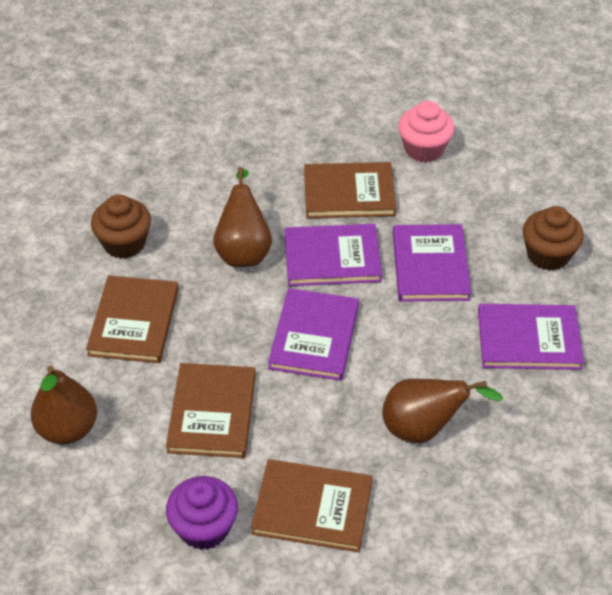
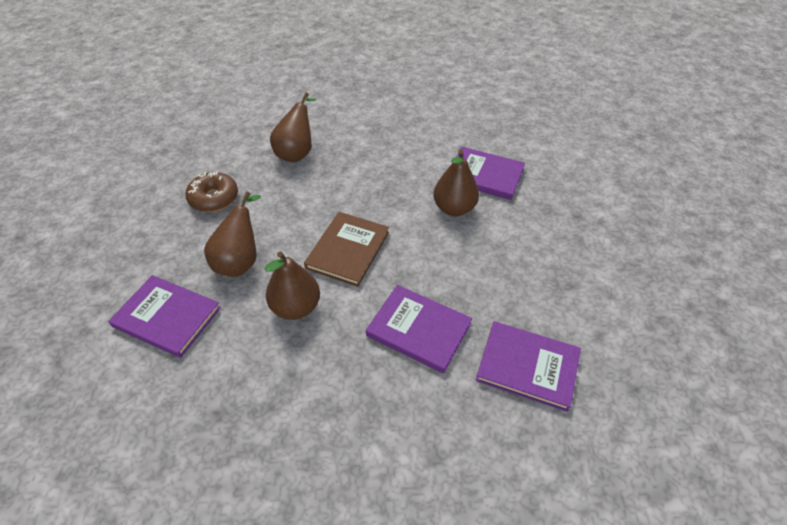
brown book: [86,275,179,363] [166,363,256,458] [251,459,373,552] [304,162,396,218] = 4 -> [304,212,389,287] = 1
brown cupcake: [91,195,151,259] [523,206,584,271] = 2 -> none = 0
brown donut: none = 0 -> [185,171,238,212] = 1
brown pear: [31,365,97,444] [213,167,272,267] [382,379,504,443] = 3 -> [204,192,261,277] [265,252,320,320] [270,92,316,162] [433,150,479,216] = 4
pink cupcake: [398,101,454,162] = 1 -> none = 0
purple cupcake: [166,476,238,550] = 1 -> none = 0

